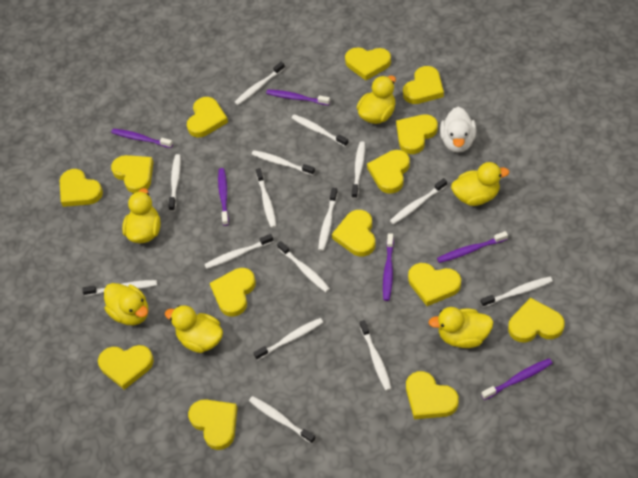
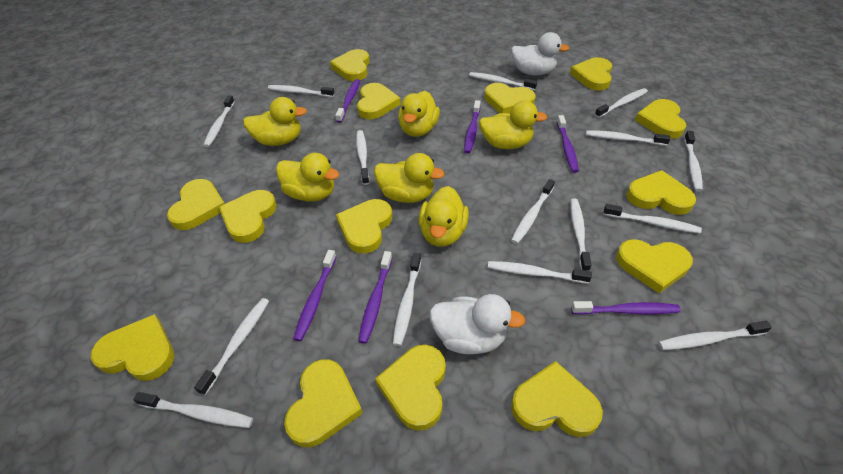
white duck: [440,107,476,153] = 1 -> [429,294,525,354] [511,32,570,75] = 2

